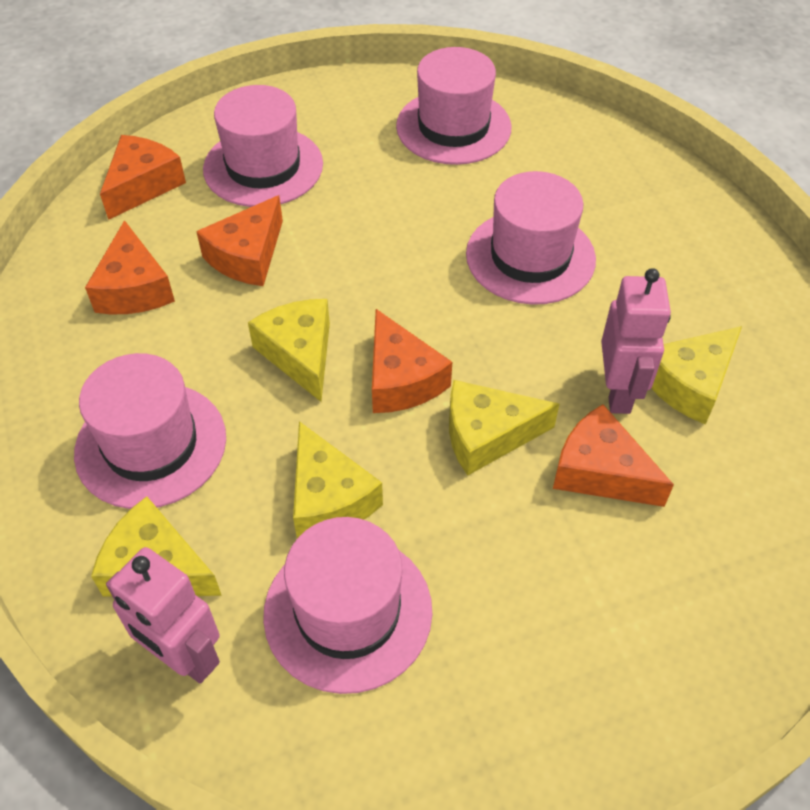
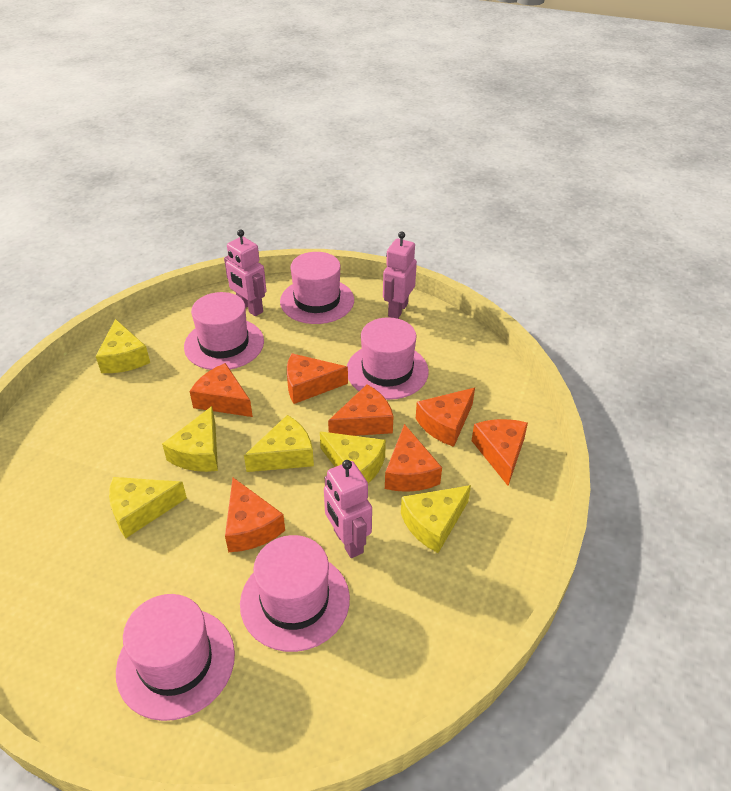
orange cheese: [85,220,175,314] [100,135,186,220] [196,195,283,286] [372,309,452,413] [553,404,674,507] = 5 -> [189,363,253,417] [225,478,285,552] [287,353,348,404] [328,384,394,436] [385,424,442,492] [416,388,475,447] [472,419,528,486] = 7
pink robot: [106,547,220,684] [601,268,671,414] = 2 -> [224,230,267,316] [324,460,372,558] [383,231,417,319] = 3
yellow cheese: [91,496,222,597] [248,299,330,402] [293,421,383,538] [449,380,559,476] [651,326,742,425] = 5 -> [96,319,150,373] [109,477,187,538] [162,406,218,472] [244,415,314,472] [320,432,386,483] [401,485,471,553] = 6

